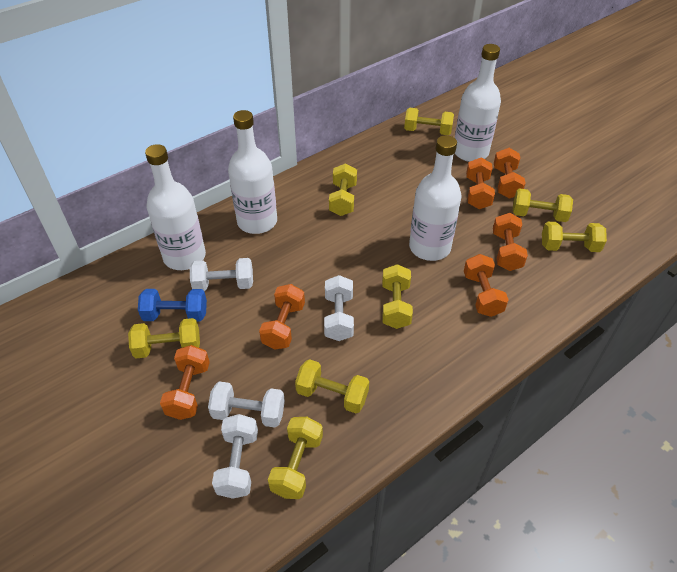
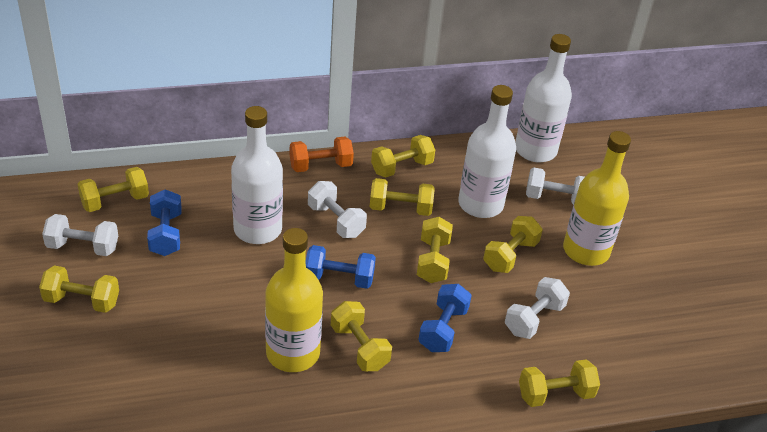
blue dumbbell: [138,289,207,322] = 1 -> [147,189,182,256] [306,245,376,289] [418,284,472,352] = 3
orange dumbbell: [160,345,210,420] [259,284,305,350] [464,254,509,317] [466,157,495,209] [493,213,528,271] [494,148,525,199] = 6 -> [290,137,354,172] = 1
white bottle: [145,144,206,270] [228,110,277,234] [409,135,462,261] [455,44,501,162] = 4 -> [231,106,283,244] [459,85,516,218] [515,34,572,162] = 3
yellow bottle: none = 0 -> [265,228,323,372] [563,131,631,266] = 2

